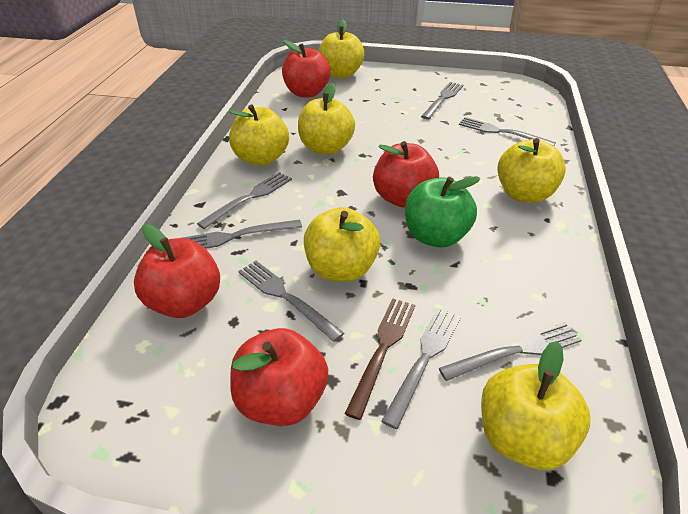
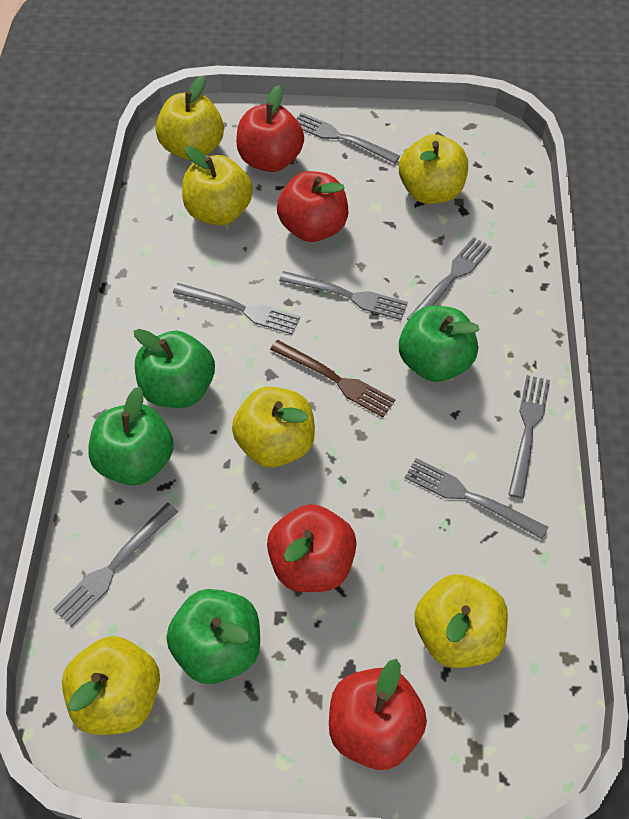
green apple: [405,176,481,247] = 1 -> [88,387,174,485] [134,329,215,408] [166,589,260,684] [399,306,480,382] = 4

